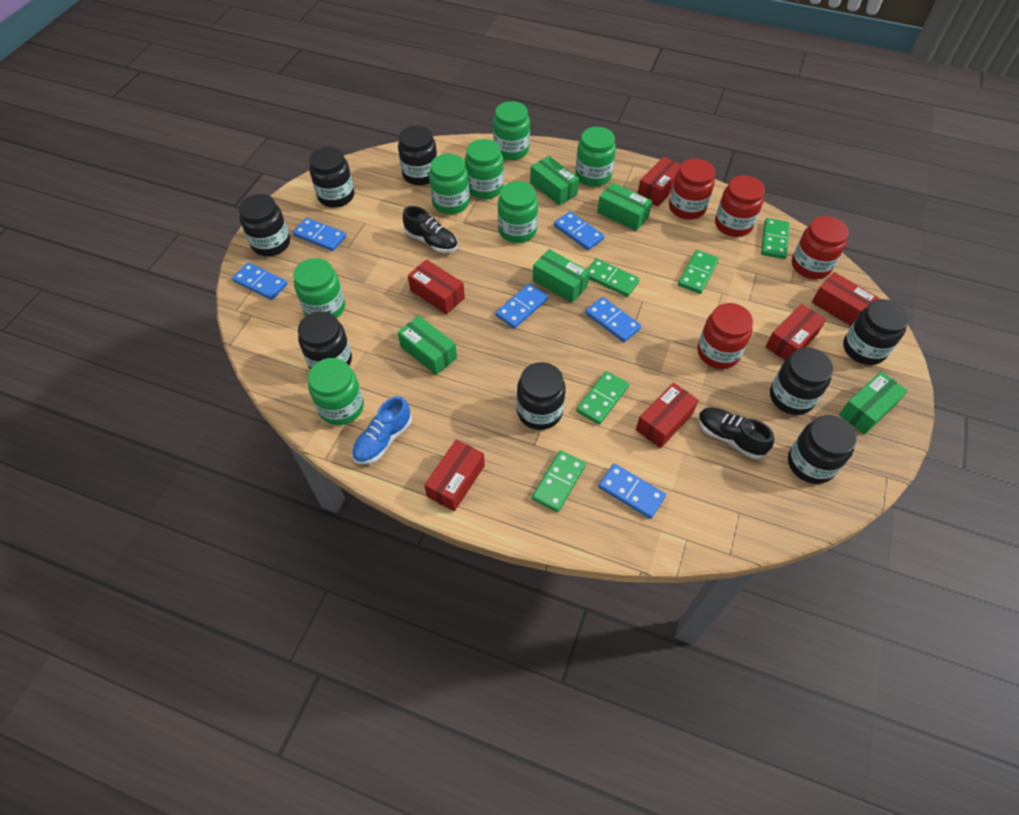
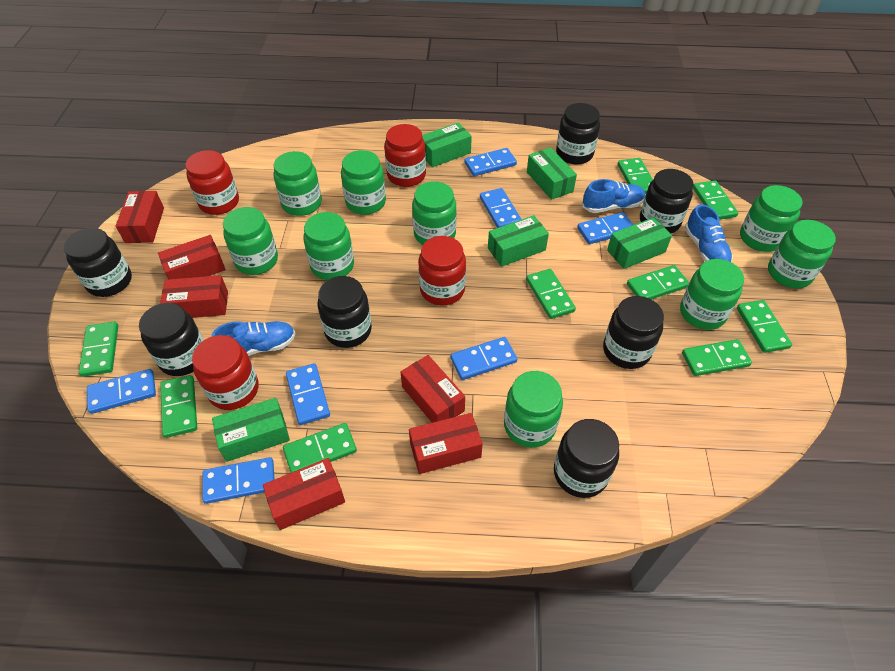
black jar: [239,194,290,256] [298,311,352,369] [309,147,354,208] [398,126,437,185] [517,362,566,430] [770,348,833,415] [788,415,857,484] [843,299,909,365] = 8 -> [64,228,132,297] [139,303,203,376] [318,276,372,348] [554,419,619,498] [556,103,600,164] [603,296,664,369] [640,169,694,233] = 7
black shoe: [403,206,458,253] [698,407,774,459] = 2 -> none = 0
blue domino: [232,262,288,300] [293,218,346,251] [496,284,548,329] [554,211,604,250] [585,297,641,342] [598,464,666,519] = 6 -> [87,369,156,414] [202,457,275,504] [286,363,330,425] [450,337,517,380] [465,148,517,176] [480,188,522,228] [577,212,633,244] = 7
blue shoe: [352,396,412,464] = 1 -> [212,321,296,356] [582,179,645,213] [685,204,733,262] = 3
green domino: [532,450,586,512] [576,371,629,425] [587,258,640,297] [678,250,719,294] [761,218,790,259] = 5 -> [79,321,118,377] [160,375,197,438] [283,423,357,473] [526,269,576,319] [618,158,653,194] [627,265,689,299] [682,339,752,376] [693,180,738,220] [737,300,792,353] = 9
green jar: [293,258,345,318] [308,358,364,425] [429,154,470,214] [465,139,504,199] [493,101,530,160] [498,181,538,243] [575,127,616,187] = 7 -> [223,207,278,275] [273,151,322,216] [303,212,354,280] [341,150,386,215] [412,181,457,245] [504,371,563,448] [680,259,744,330] [740,185,802,252] [768,220,836,288] = 9

